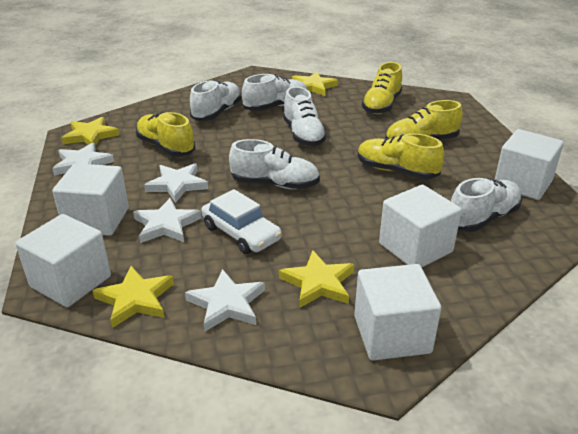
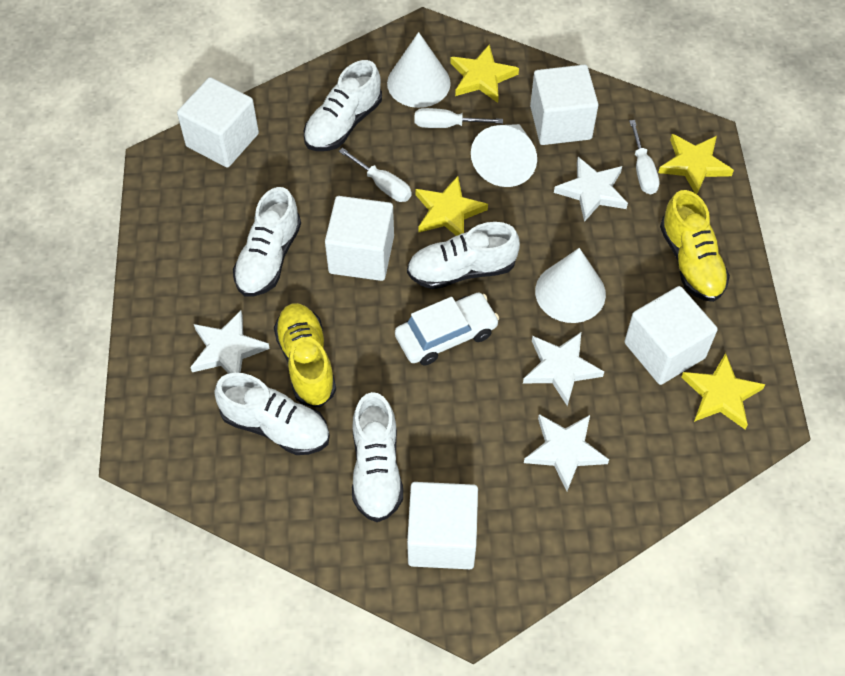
white cone: none = 0 -> [387,32,451,108] [471,124,537,187] [535,248,606,323] = 3
white screwdriver: none = 0 -> [339,148,412,202] [414,108,503,128] [629,120,659,194] = 3
yellow shoe: [136,112,195,156] [357,133,444,179] [362,62,402,114] [385,100,463,140] = 4 -> [274,303,336,407] [660,190,730,302] = 2

